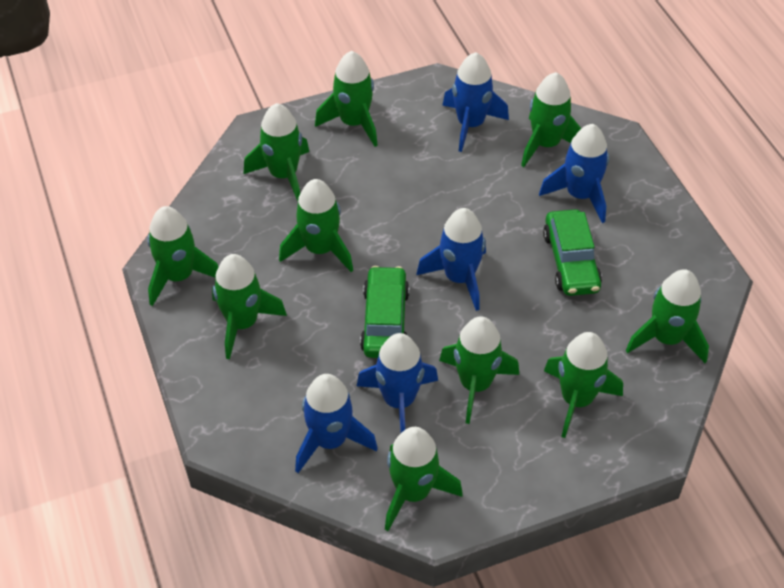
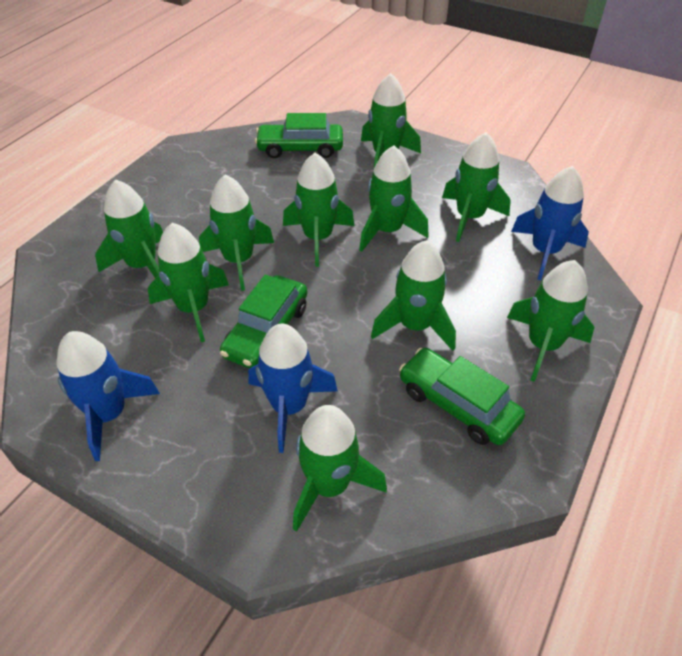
blue rocket: [295,374,378,473] [357,333,438,433] [416,208,486,311] [442,52,509,152] [539,124,609,223] = 5 -> [56,331,160,461] [248,324,338,453] [511,166,589,280] = 3
green car: [360,266,410,358] [543,209,602,296] = 2 -> [220,275,308,369] [255,113,343,158] [399,348,525,445] = 3

